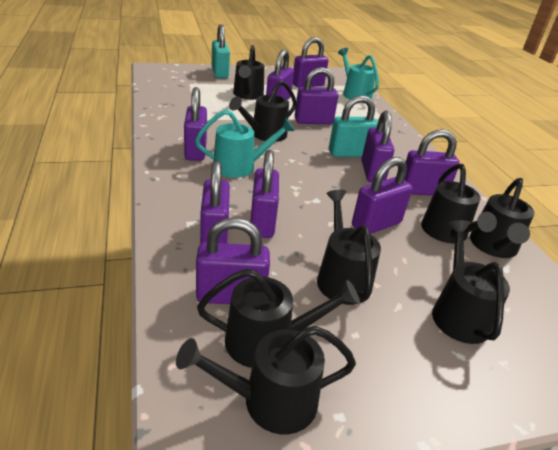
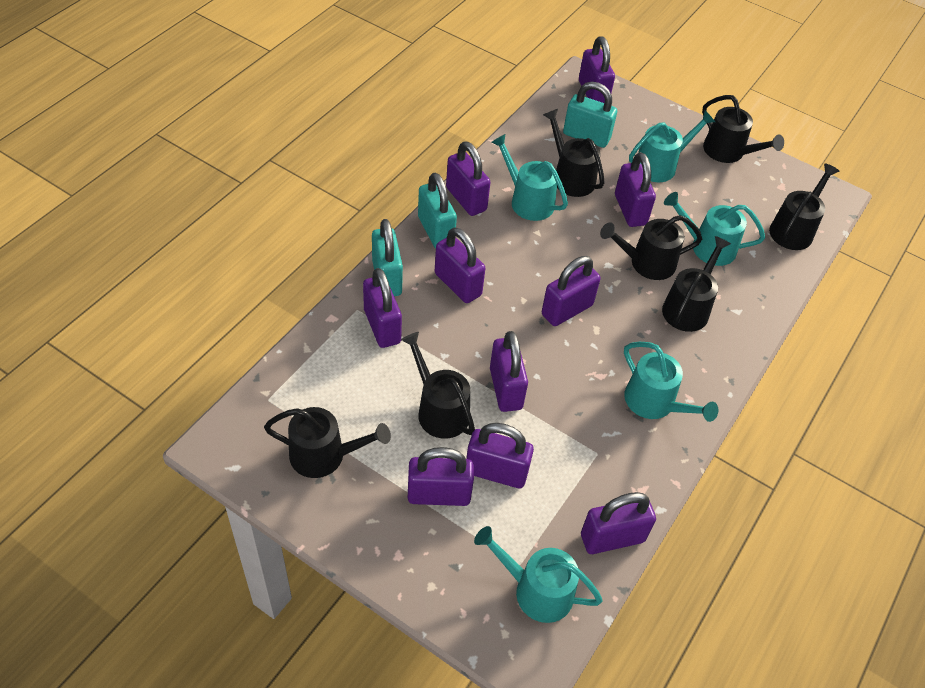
black watering can: [176,326,356,434] [197,268,360,368] [229,80,297,142] [233,45,264,100] [317,190,381,305] [421,164,497,243] [432,220,510,344] [470,178,534,258] = 8 -> [264,407,391,478] [401,332,475,439] [543,109,605,197] [600,215,702,280] [662,236,731,332] [702,95,784,163] [769,163,839,250] = 7
turquoise padlock: [212,24,230,78] [329,95,378,157] = 2 -> [372,219,403,296] [418,173,457,248] [563,82,617,148] = 3
turquoise watering can: [195,110,295,178] [338,48,379,100] = 2 -> [474,526,603,623] [491,134,568,221] [624,342,718,422] [629,111,715,182] [664,192,765,266] = 5

